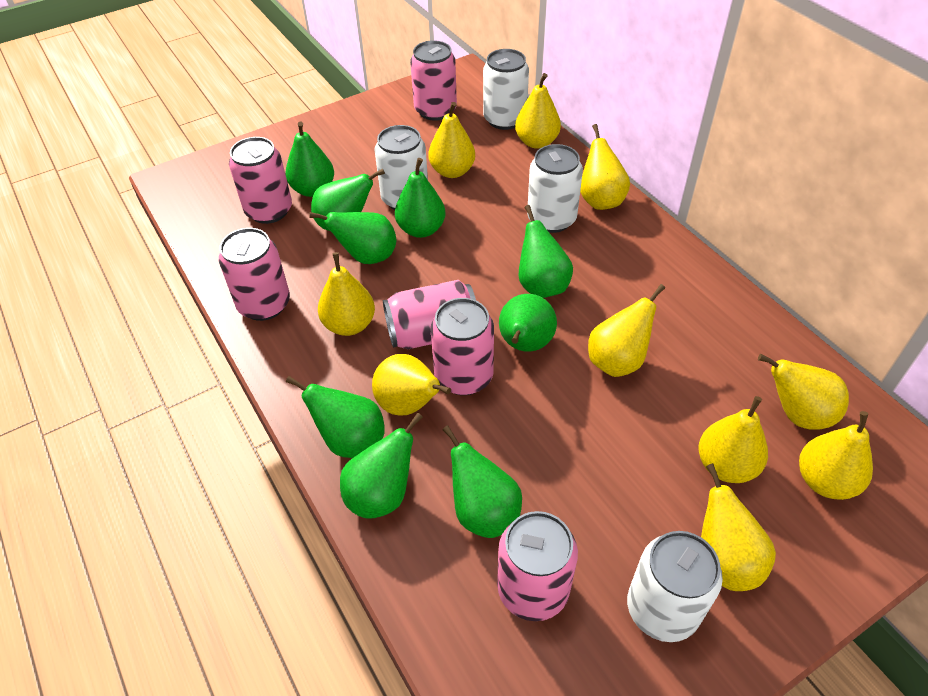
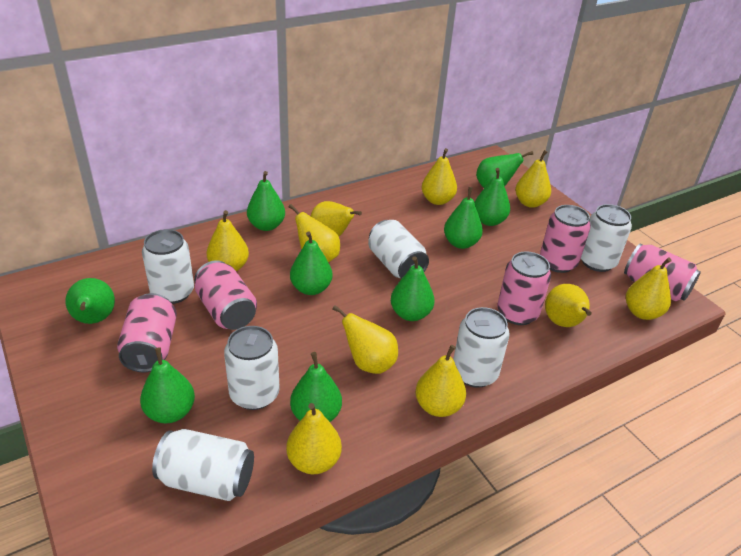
pink can: [219,228,290,321] [229,137,292,224] [383,280,476,349] [410,40,457,121] [431,298,494,395] [497,511,578,621] = 6 -> [117,293,177,372] [194,260,257,330] [497,251,551,325] [540,205,591,273] [624,243,701,301] = 5
white can: [374,125,428,210] [483,49,529,130] [527,144,583,233] [627,531,723,642] = 4 -> [142,229,194,304] [152,429,254,501] [224,326,280,410] [368,220,429,279] [453,307,510,388] [581,204,632,272] = 6

